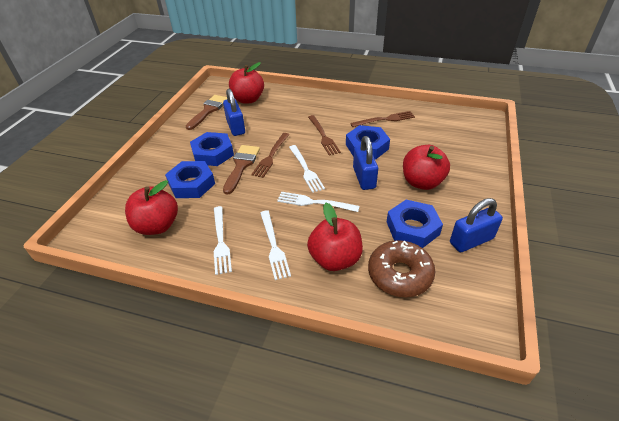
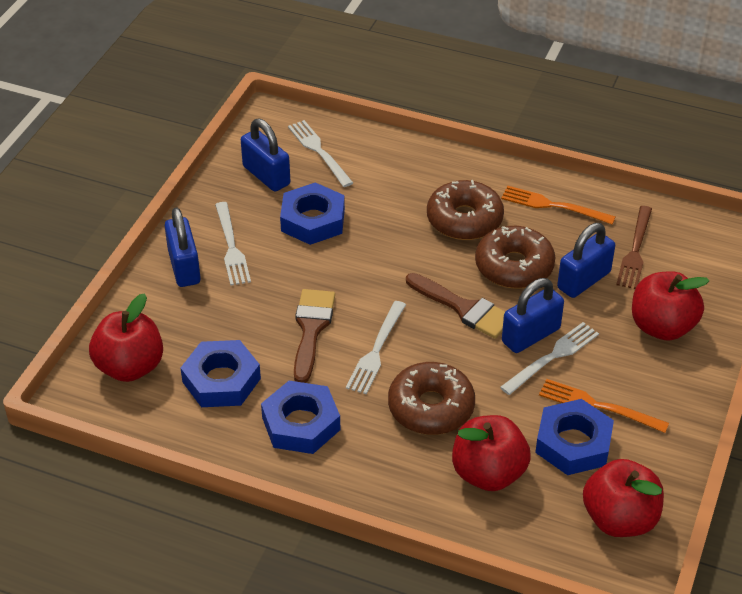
blue padlock: [223,89,245,136] [353,136,378,190] [450,198,503,252] = 3 -> [165,207,201,287] [241,119,290,192] [502,278,564,353] [557,223,615,298] = 4
brown donut: [368,240,435,297] = 1 -> [388,362,475,435] [427,180,504,240] [475,226,555,289] = 3
brown fork: [251,133,290,178] [308,115,341,156] [350,111,415,127] = 3 -> [616,206,652,289] = 1
orange fork: none = 0 -> [501,186,616,224] [539,379,669,433] = 2

